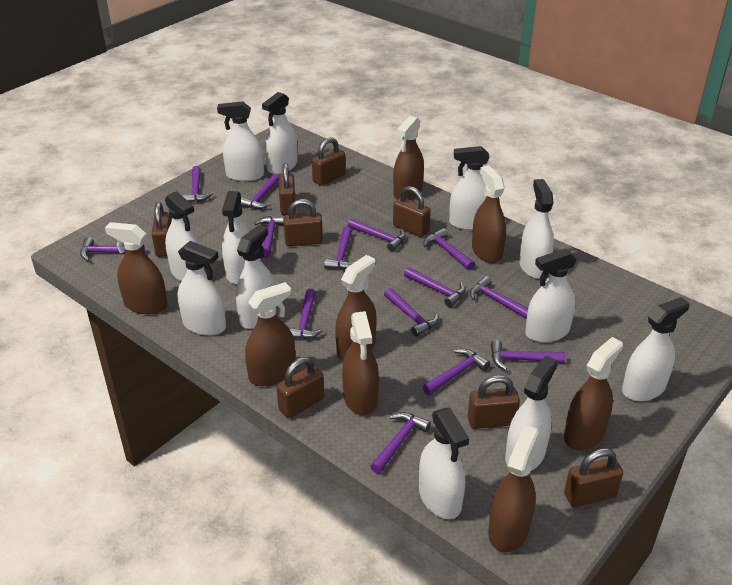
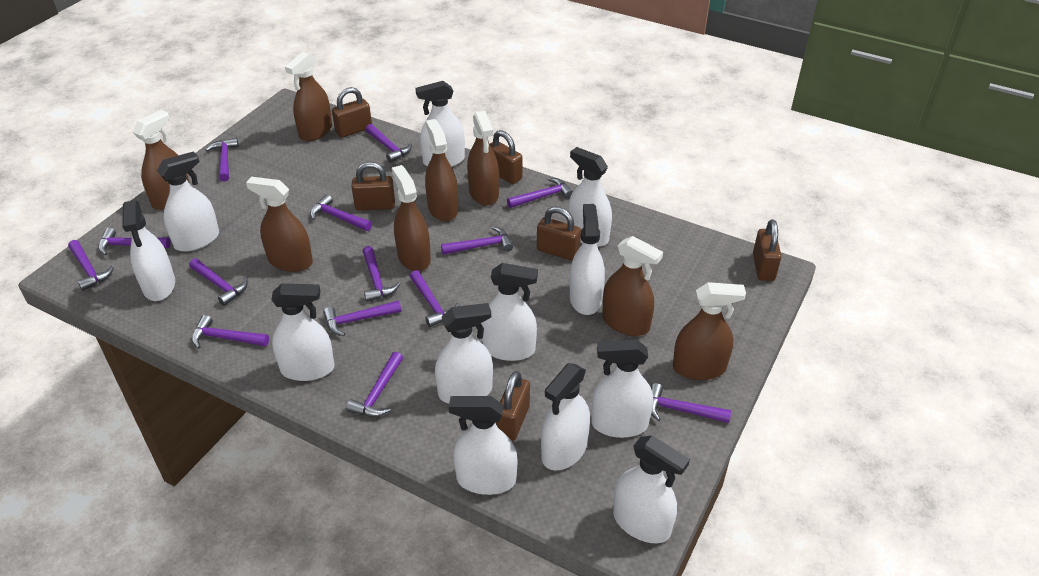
brown padlock: [151,202,172,257] [277,357,324,418] [279,163,296,215] [283,199,323,246] [312,137,345,186] [393,186,431,237] [468,375,520,429] [564,448,623,507] = 8 -> [332,87,372,138] [352,162,395,210] [490,130,523,184] [496,371,530,441] [537,206,581,261] [753,220,782,281] = 6

